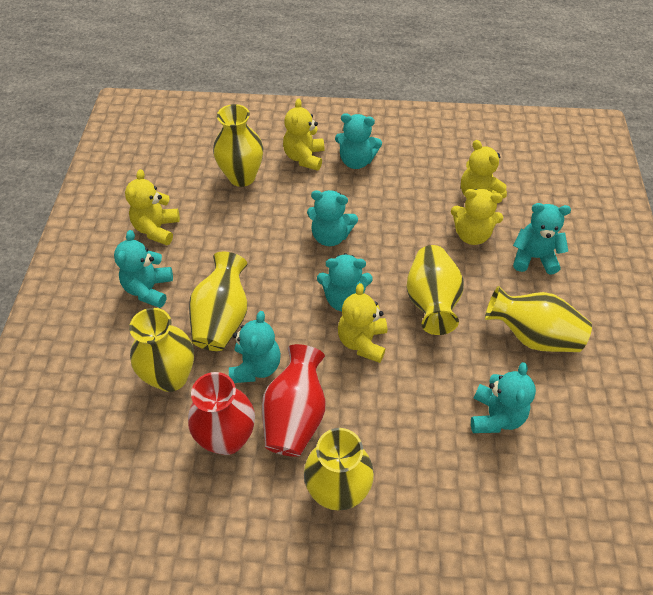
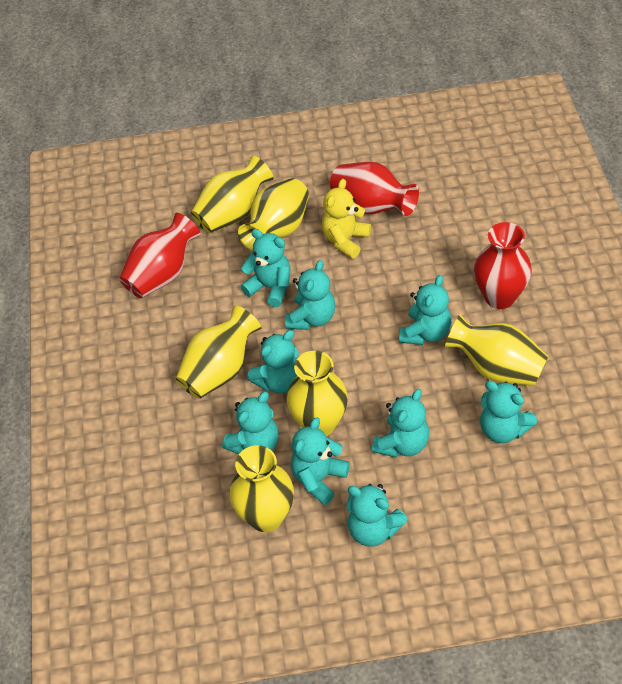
red vase: [188,372,255,455] [262,344,326,457] = 2 -> [119,213,201,298] [330,162,419,216] [474,222,532,309] = 3
turquoise teddy bear: [114,230,173,308] [229,311,281,383] [307,190,358,246] [317,253,373,311] [335,113,382,169] [471,362,536,433] [513,203,571,275] = 7 -> [222,392,279,454] [241,229,291,307] [247,330,299,393] [285,260,335,330] [291,418,350,505] [346,484,408,547] [372,389,429,458] [399,275,451,345] [480,381,537,443] = 9
yellow teddy bear: [125,169,180,245] [283,98,324,171] [338,283,387,363] [451,189,503,245] [461,140,507,198] = 5 -> [322,179,371,259] = 1

